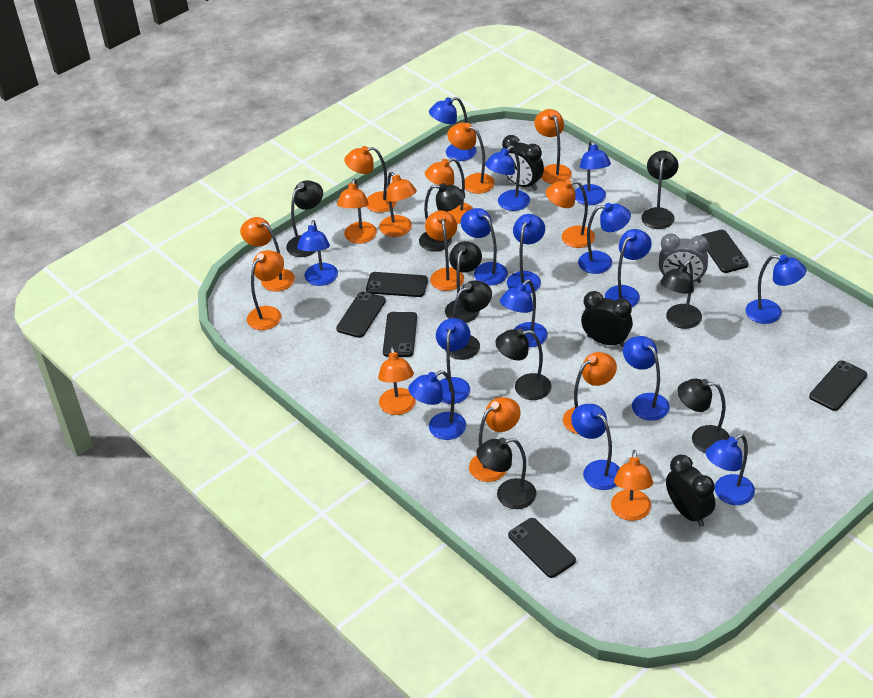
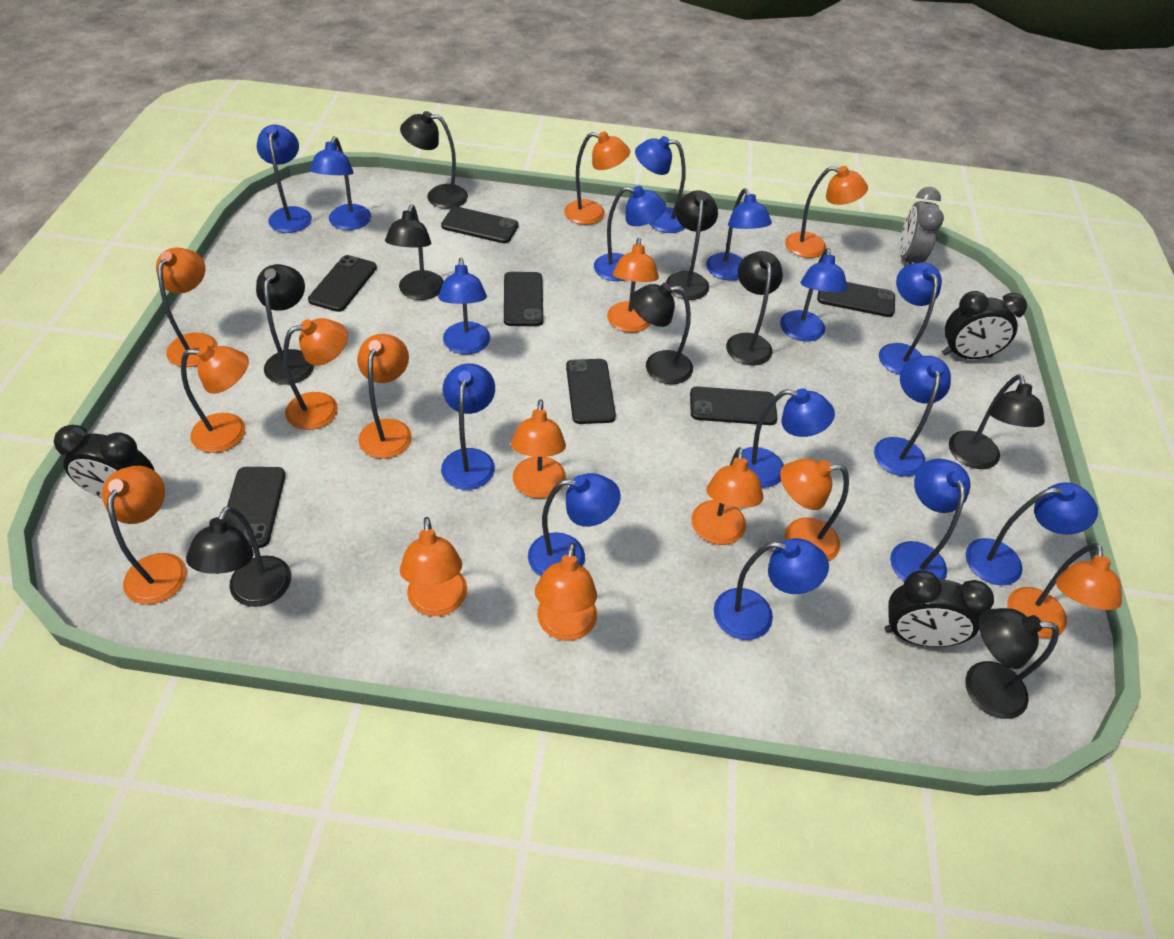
black phone: [336,291,386,338] [366,272,428,297] [383,312,417,357] [508,518,576,578] [702,230,749,273] [809,360,867,411] = 6 -> [225,467,286,548] [308,255,377,312] [441,207,518,243] [504,272,543,326] [566,359,616,424] [690,387,777,425] [817,282,895,317] = 7

